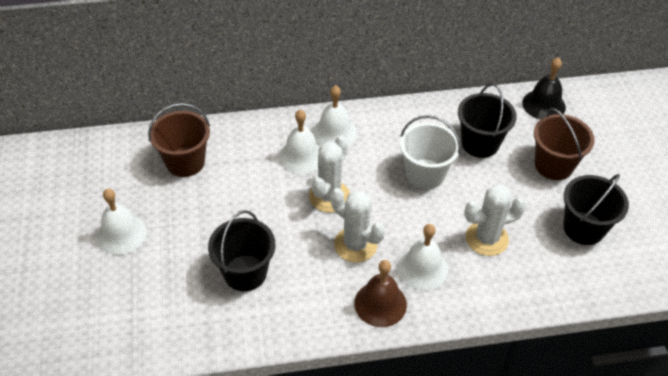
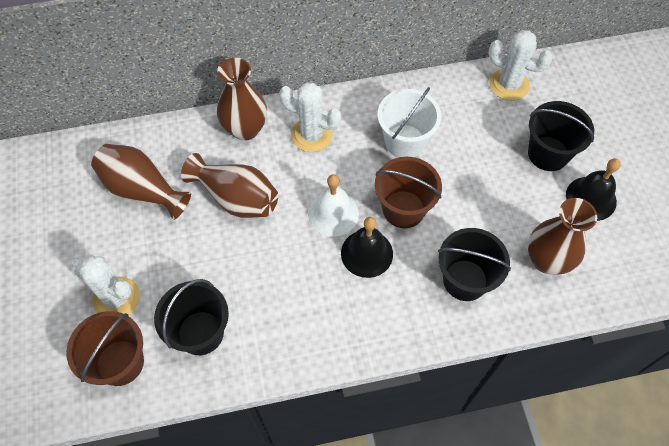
black bell: [522,58,566,120] = 1 -> [341,217,393,278] [566,158,621,221] = 2
brown bell: [354,260,407,327] = 1 -> none = 0
brown vase: none = 0 -> [91,144,191,220] [181,153,278,218] [217,58,267,141] [528,198,597,275] = 4
white bell: [96,189,147,255] [279,109,320,174] [312,85,357,146] [397,224,448,290] = 4 -> [308,174,359,237] = 1

